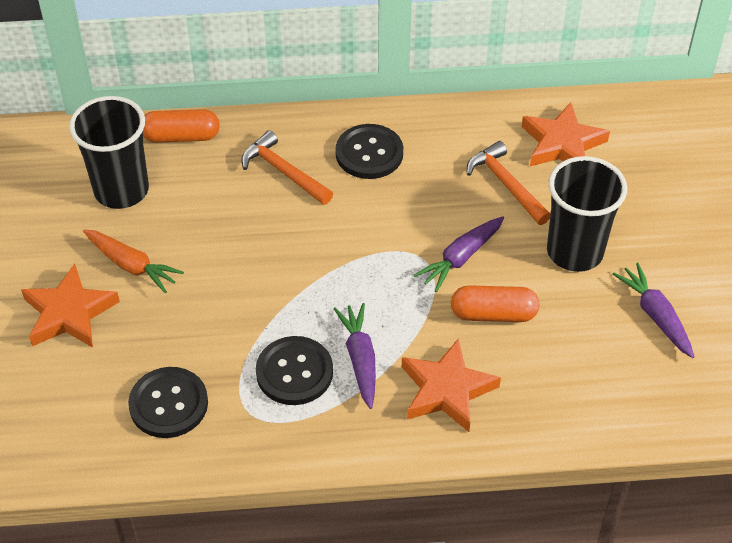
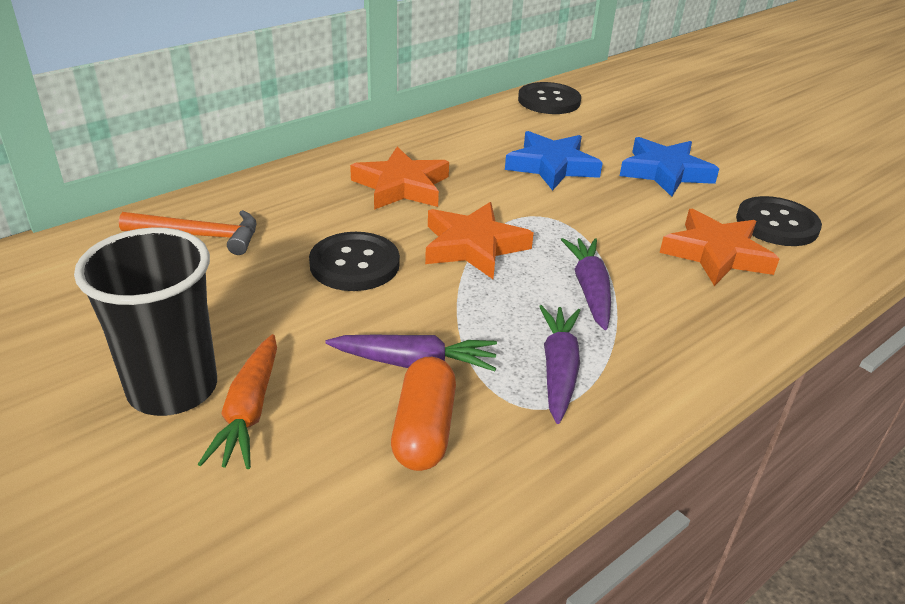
black cup: [69,96,149,209] [547,156,627,272] = 2 -> [74,227,217,416] = 1
blue star: none = 0 -> [505,131,603,191] [620,137,719,197] = 2
orange capsule: [143,109,220,143] [451,285,540,322] = 2 -> [391,357,456,471] = 1
orange hammer: [241,130,333,205] [467,141,551,225] = 2 -> [119,210,257,255] = 1

